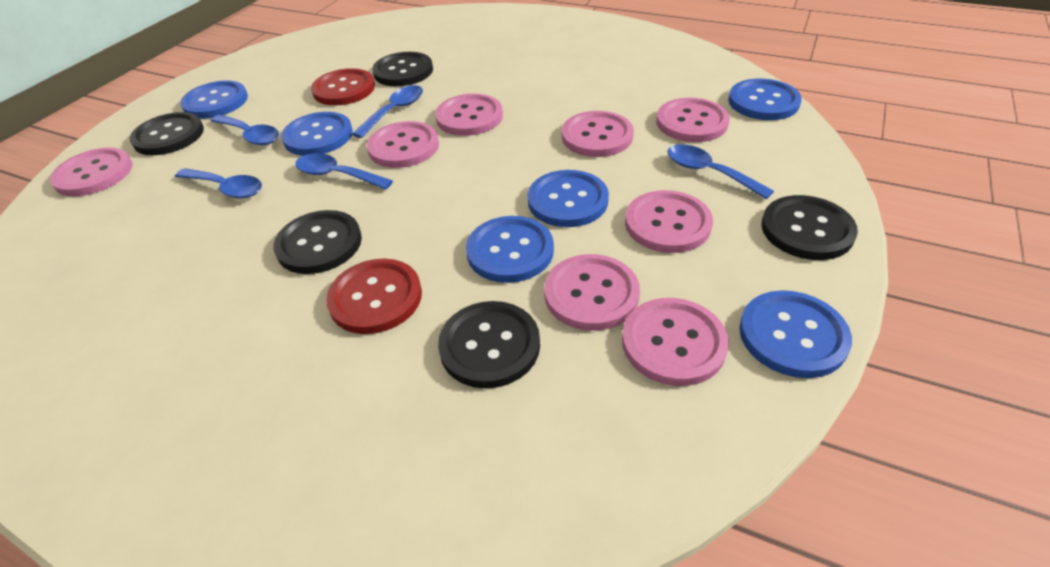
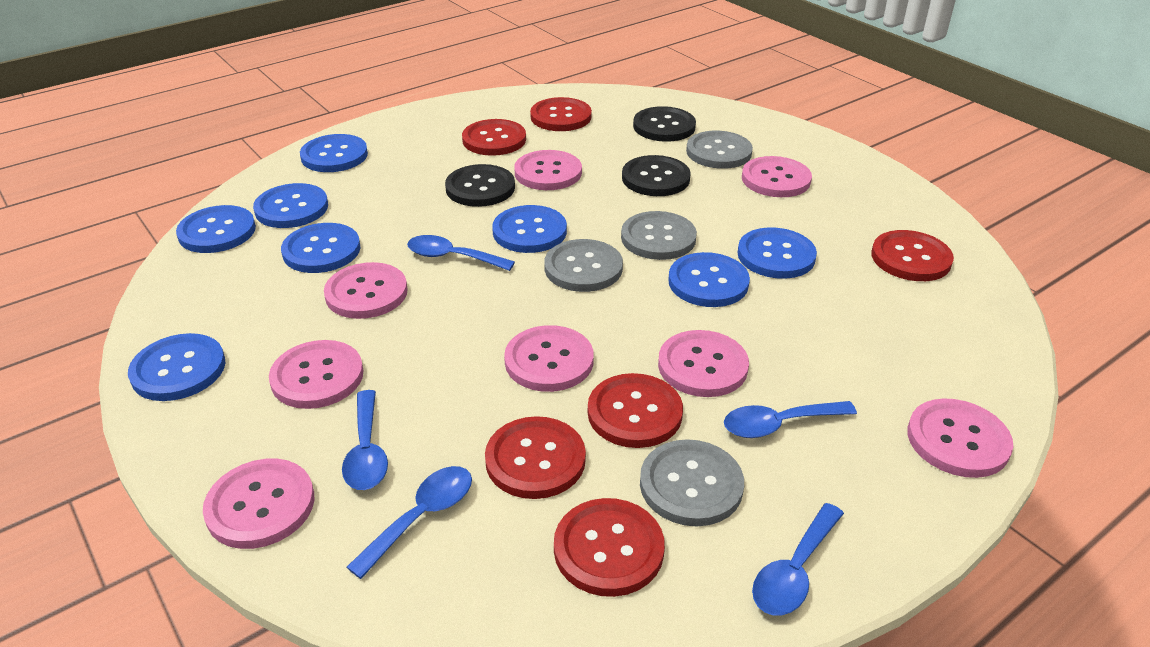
black button: [130,112,204,155] [273,210,362,274] [372,52,433,86] [438,301,540,388] [761,195,858,260] = 5 -> [445,164,515,207] [622,155,691,196] [633,106,696,142] = 3
blue button: [180,81,248,119] [281,112,353,156] [466,216,554,283] [528,170,609,227] [728,79,802,120] [739,290,852,378] = 6 -> [128,333,225,401] [176,205,256,253] [253,183,328,228] [281,223,360,273] [300,134,368,172] [492,205,567,253] [669,252,750,307] [737,227,817,279] = 8
grey button: none = 0 -> [544,239,623,292] [621,211,697,260] [640,439,744,526] [686,131,753,169] = 4
red button: [311,68,375,106] [326,259,422,334] = 2 -> [462,119,526,156] [485,416,586,499] [530,97,592,131] [554,498,665,597] [588,373,683,448] [871,230,954,281] = 6

